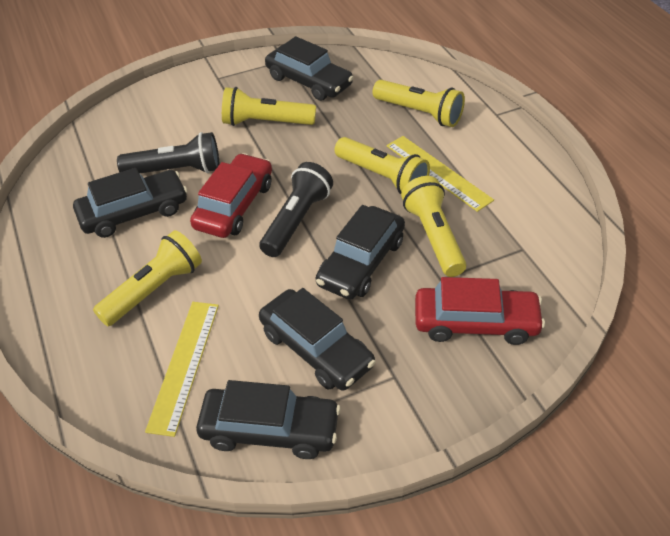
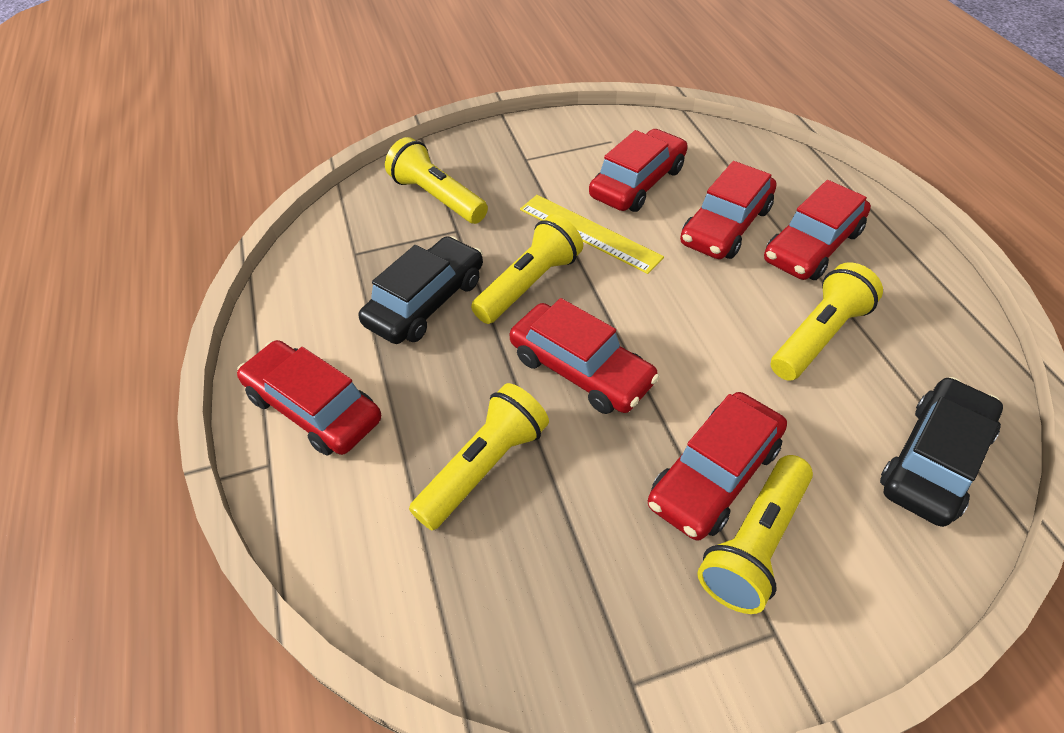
black car: [73,168,188,238] [196,380,341,459] [259,288,376,391] [265,36,354,101] [316,205,405,300] = 5 -> [359,236,483,344] [880,377,1003,527] = 2
black flashlight: [117,132,219,173] [259,162,333,257] = 2 -> none = 0
red car: [190,153,272,238] [415,277,545,345] = 2 -> [237,340,381,456] [510,298,660,414] [589,129,688,212] [648,392,787,541] [680,161,776,259] [764,180,871,280] = 6
yellow ruler: [145,302,219,437] [386,136,494,212] = 2 -> [520,195,664,274] = 1

